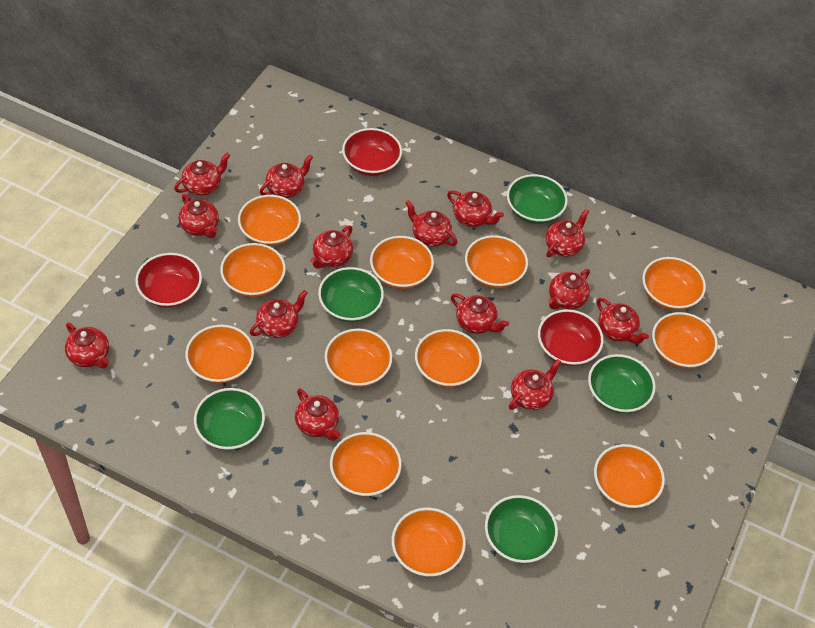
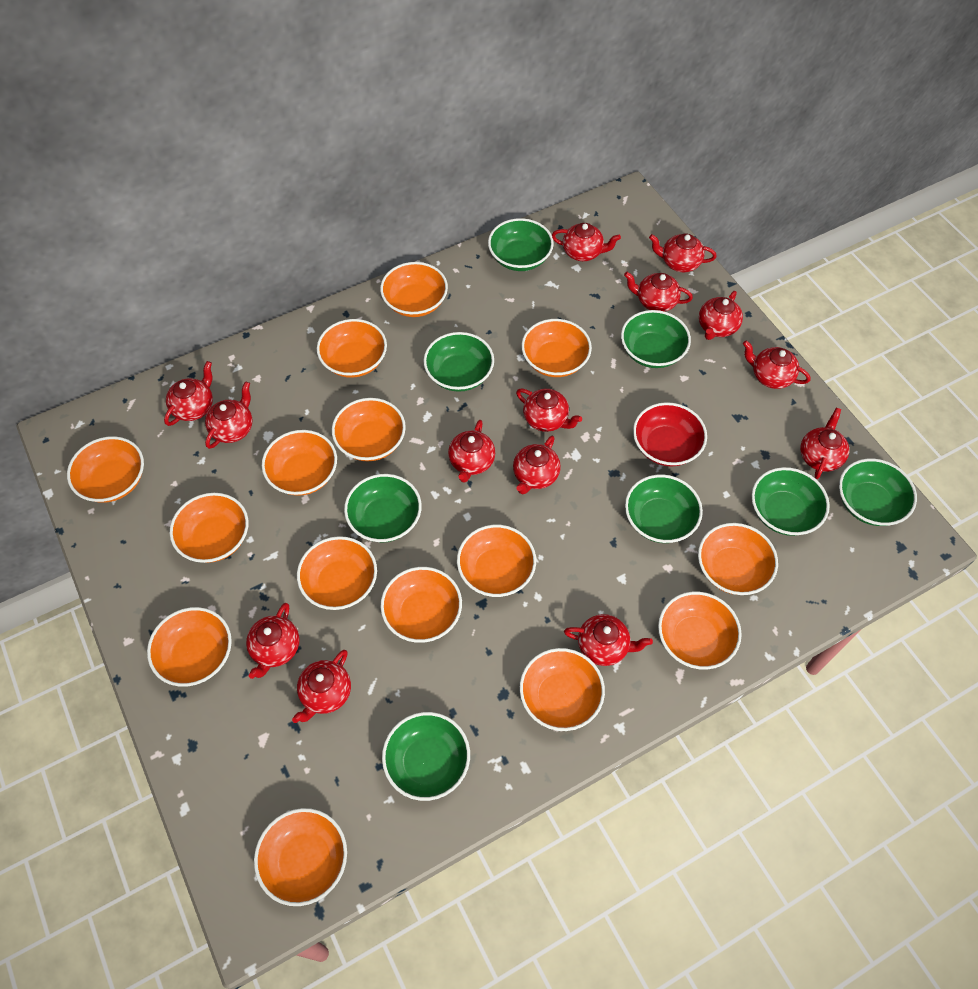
green bowl: [194,388,265,450] [318,267,384,322] [485,495,558,563] [507,174,568,224] [588,354,656,413] = 5 -> [344,474,422,542] [382,712,470,801] [424,332,494,392] [488,218,554,271] [621,310,691,368] [625,475,703,543] [752,467,830,536] [839,459,917,526] = 8
orange bowl: [185,325,254,383] [220,243,286,297] [238,195,301,246] [325,328,392,387] [330,432,402,496] [370,236,434,289] [392,508,466,576] [415,329,482,387] [465,235,528,288] [594,444,665,508] [642,257,706,310] [652,312,718,369] = 12 -> [67,436,144,503] [147,607,232,687] [170,493,248,563] [254,808,347,906] [262,430,337,496] [297,536,377,610] [317,319,387,378] [332,398,406,461] [380,262,448,317] [380,567,462,643] [457,525,536,597] [520,648,605,731] [521,319,592,377] [658,592,742,670] [698,523,778,595] = 15
red bowl: [135,253,202,308] [342,128,402,176] [538,309,604,366] = 3 -> [633,402,707,466] = 1

